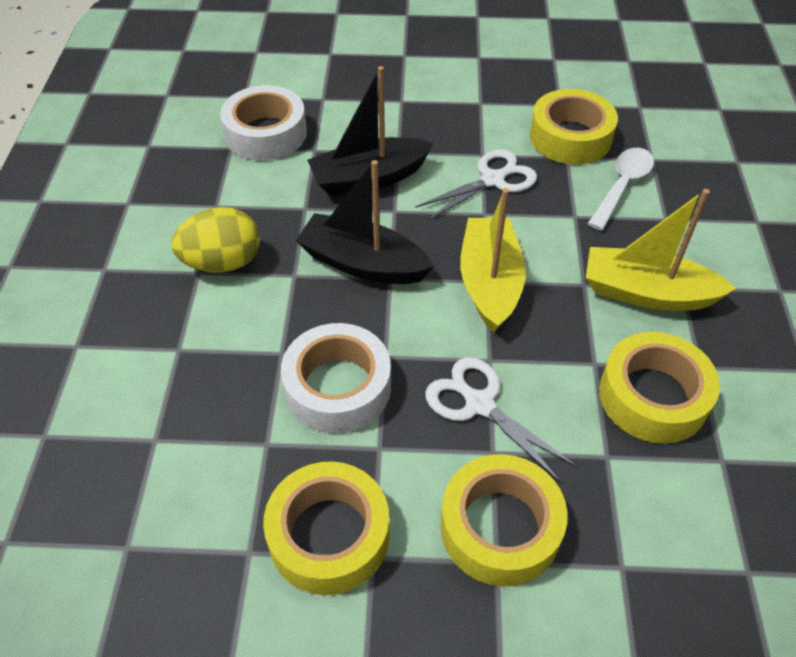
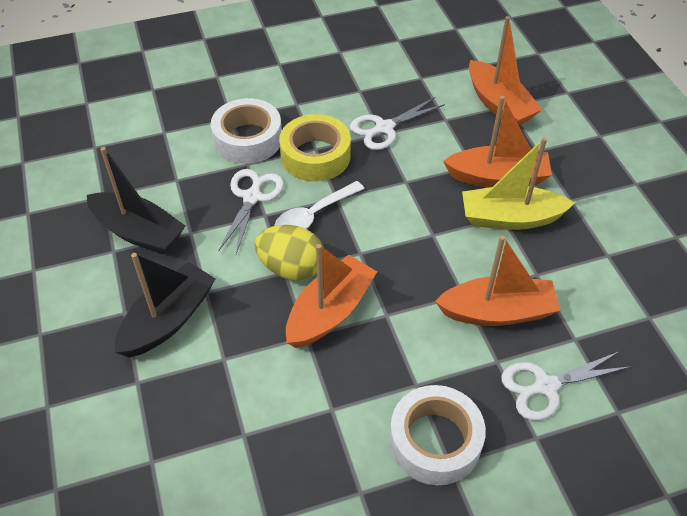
orange boat: none = 0 -> [286,244,377,348] [435,235,560,326] [443,96,552,187] [469,16,542,125] = 4
white scissors: [415,149,537,221] [425,357,577,482] = 2 -> [218,169,284,254] [350,97,445,150] [501,351,631,421] = 3
yellow boat: [460,188,526,332] [586,189,736,311] = 2 -> [462,137,575,230] = 1
yellow tape: [263,461,390,595] [440,454,568,587] [530,89,618,165] [599,332,720,444] = 4 -> [279,114,351,181] = 1

